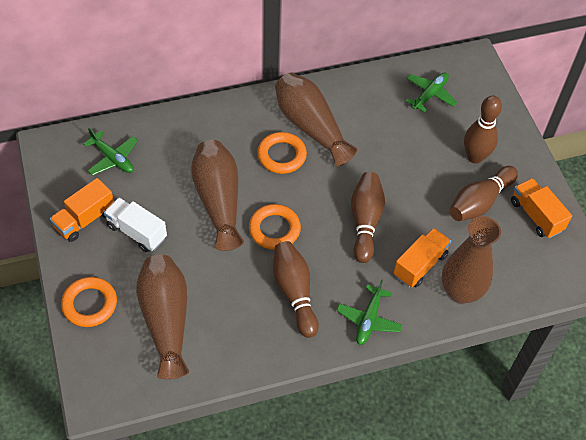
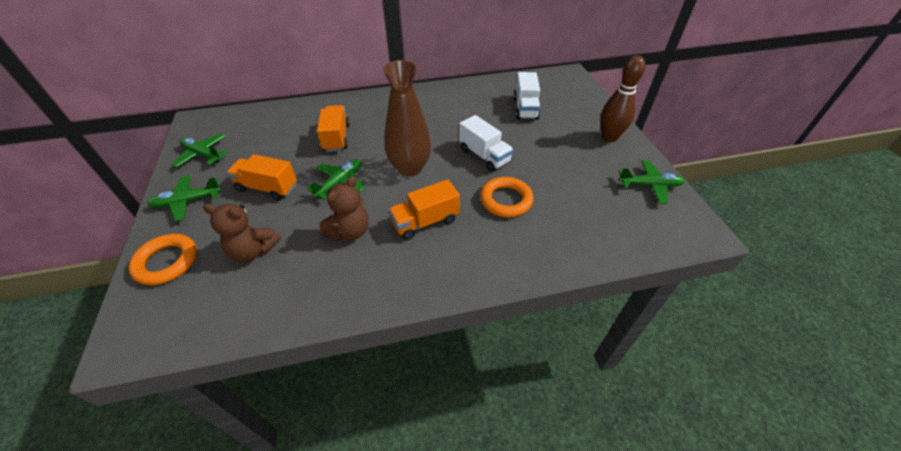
brown bowling pin: [273,241,319,338] [351,172,385,263] [449,166,518,221] [464,95,502,164] = 4 -> [601,55,645,142] = 1
brown teddy bear: none = 0 -> [203,204,281,262] [320,176,369,241] = 2
brown vase: [136,255,189,379] [191,140,244,251] [275,73,357,166] [442,216,501,304] = 4 -> [383,60,431,177] = 1
green plane: [83,128,138,176] [336,279,402,345] [406,72,457,113] = 3 -> [147,176,221,221] [172,133,228,167] [307,159,365,200] [618,160,685,204] = 4
orange ring: [61,277,117,327] [249,204,301,250] [257,132,307,174] = 3 -> [128,234,197,285] [480,177,534,217] = 2
white truck: [104,198,167,252] = 1 -> [459,115,514,172] [514,72,540,120] = 2

